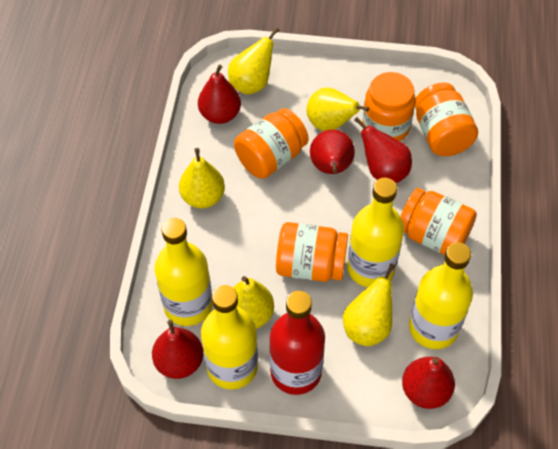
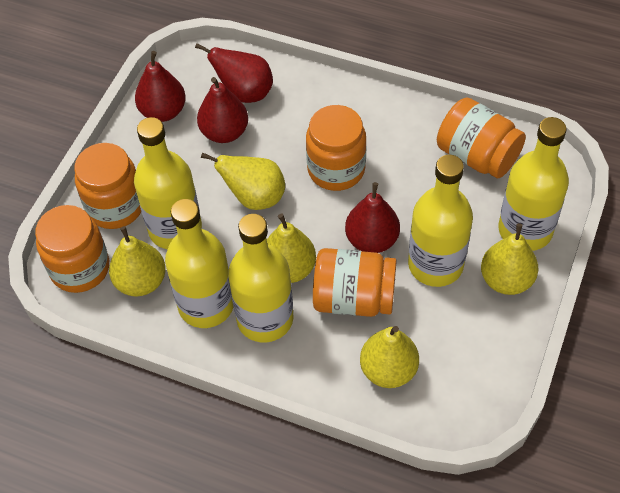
red bottle: [269,291,325,395] = 1 -> none = 0
red pear: [152,320,203,379] [198,65,241,124] [310,130,355,174] [354,117,412,183] [402,357,455,409] = 5 -> [135,51,186,122] [195,43,273,103] [197,77,248,143] [345,182,400,253] = 4
yellow bottle: [155,218,213,326] [201,285,258,389] [347,178,404,287] [409,242,473,349] = 4 -> [134,117,202,249] [165,199,233,328] [228,214,293,343] [408,155,473,287] [498,117,569,251] = 5

